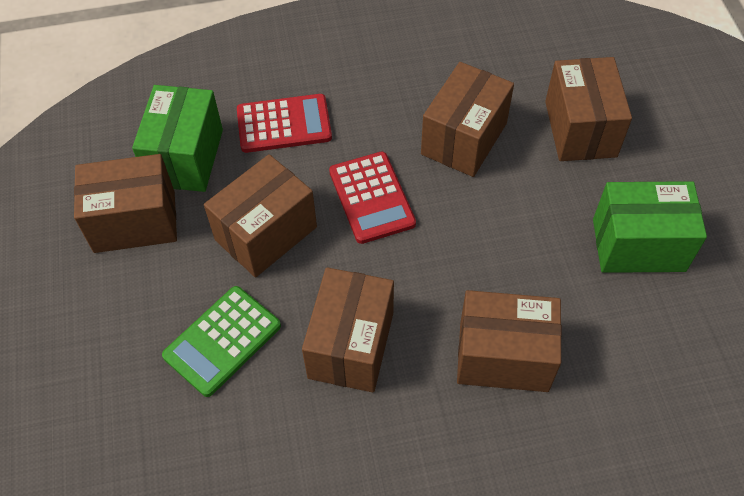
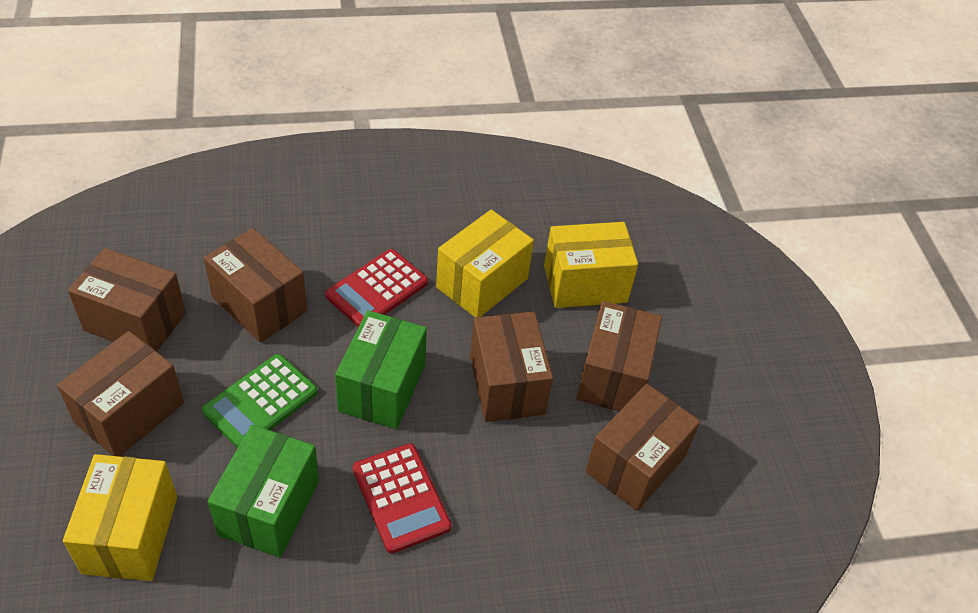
yellow box: none = 0 -> [63,454,177,581] [436,210,534,317] [544,222,638,308] = 3

